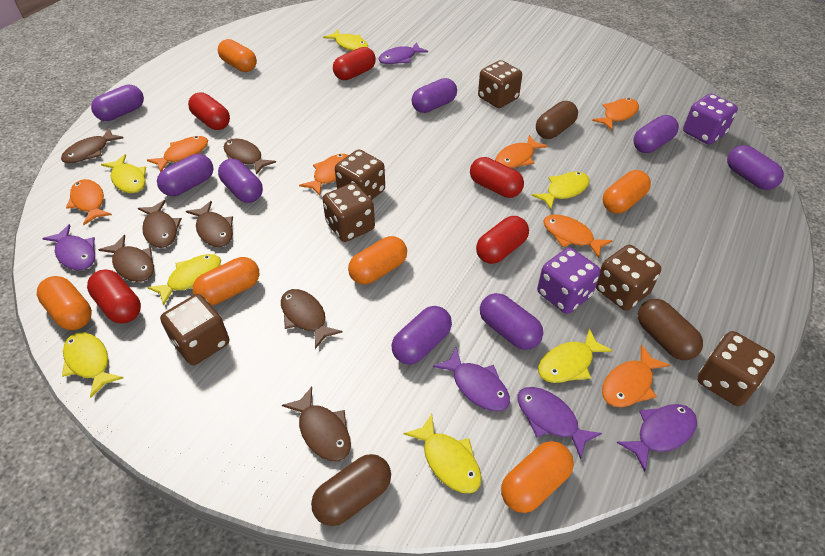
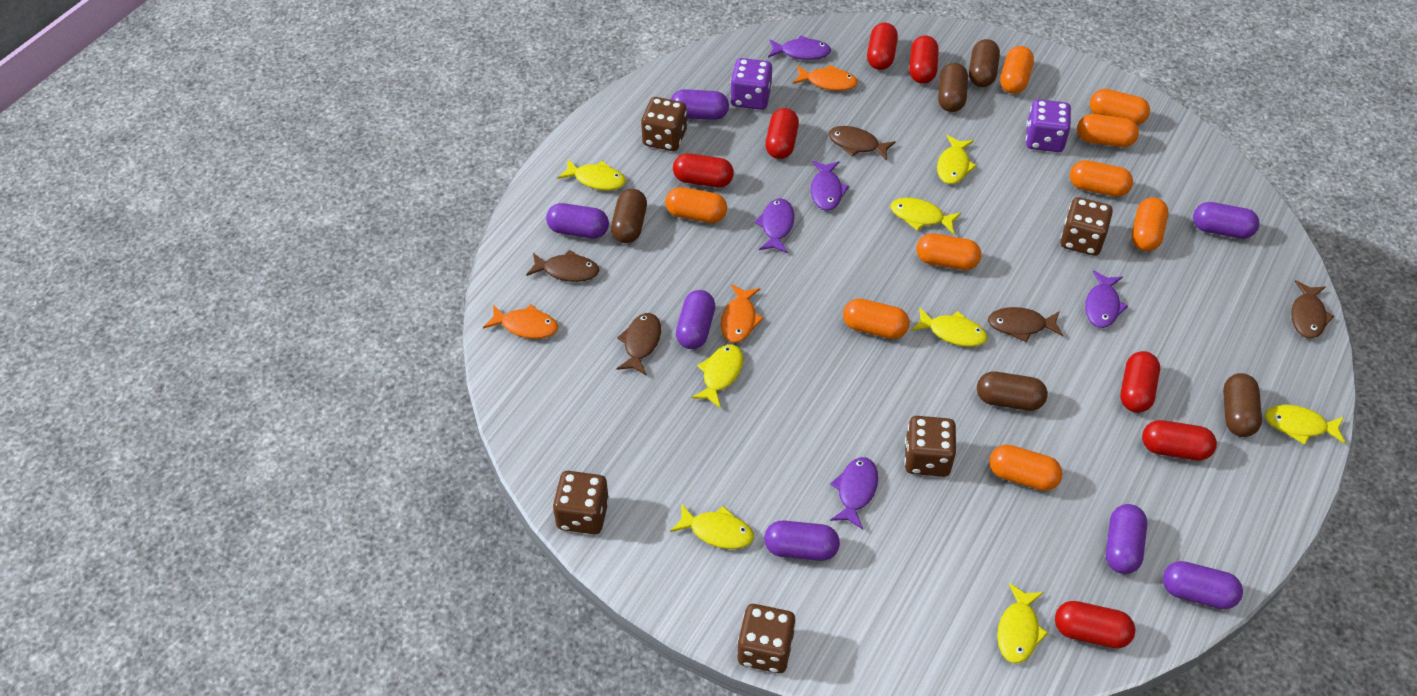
brown capsule: [311,454,391,526] [536,101,578,139] [638,299,703,360] = 3 -> [611,189,647,243] [938,63,968,112] [969,39,1000,87] [977,372,1048,411] [1223,373,1262,437] = 5
brown dice: [160,294,229,365] [323,183,375,242] [335,149,385,200] [478,60,522,108] [596,245,661,311] [697,331,775,406] = 6 -> [553,471,609,534] [641,97,687,151] [737,604,796,673] [904,416,956,477] [1060,197,1113,256] = 5
brown fish: [61,128,123,163] [98,235,154,282] [138,200,182,248] [186,201,233,247] [224,138,276,175] [281,289,342,349] [282,386,351,462] = 7 -> [526,250,599,282] [616,313,661,375] [828,126,896,161] [988,307,1063,342] [1291,280,1334,338] = 5
orange capsule: [37,276,92,330] [193,257,259,305] [218,39,257,72] [348,236,407,285] [501,441,574,513] [603,170,651,214] = 6 -> [665,187,727,223] [843,299,910,339] [916,233,981,270] [989,444,1063,491] [1000,46,1034,94] [1070,160,1133,197] [1077,114,1139,147] [1090,89,1150,125] [1131,197,1168,251] = 9
orange fish: [66,179,112,225] [147,136,208,172] [299,154,348,196] [495,135,548,168] [543,214,613,258] [592,98,639,130] [602,344,670,407] = 7 -> [483,304,558,339] [720,284,764,343] [793,65,858,91] = 3
purple capsule: [91,85,144,121] [157,154,213,196] [218,159,263,203] [392,306,452,364] [412,78,457,113] [480,293,543,350] [633,115,679,153] [727,145,784,190] = 8 -> [546,203,609,238] [671,89,729,120] [676,290,715,349] [764,521,840,561] [1106,504,1147,574] [1163,561,1243,609] [1193,202,1260,239] = 7
red capsule: [87,269,141,324] [188,92,230,130] [333,47,376,80] [470,157,524,198] [476,216,529,264] = 5 -> [673,153,734,187] [765,108,799,159] [867,23,898,70] [909,35,939,84] [1055,601,1135,648] [1120,351,1160,413] [1142,420,1217,460] = 7
yellow fish: [62,332,123,398] [101,154,146,193] [147,254,221,306] [323,29,368,51] [404,414,482,493] [532,172,590,210] [538,329,613,383] = 7 -> [557,159,626,191] [670,503,754,549] [691,344,744,408] [891,198,961,234] [911,308,987,347] [937,135,977,184] [997,583,1048,663] [1265,405,1345,445] = 8

